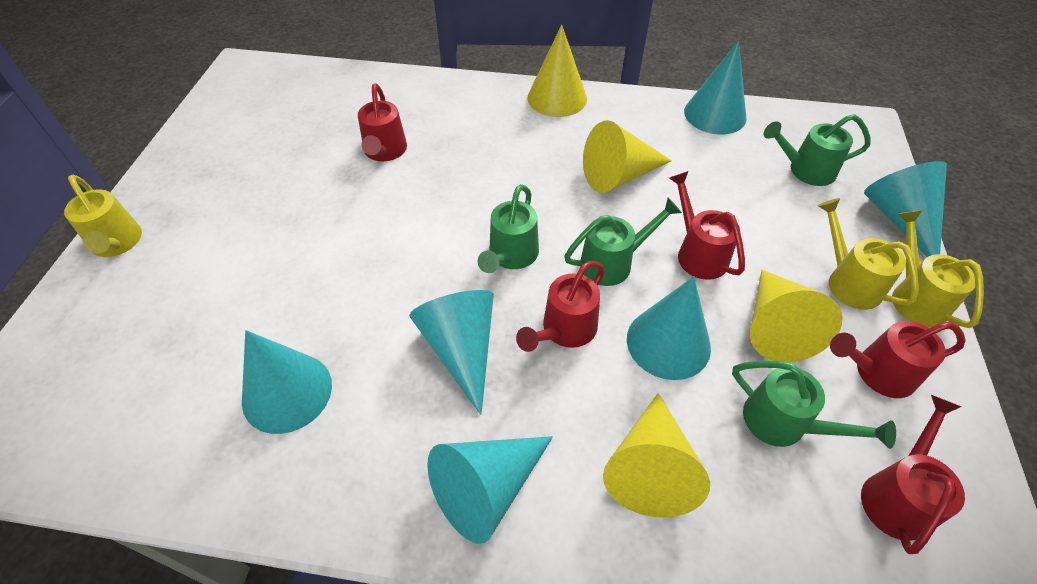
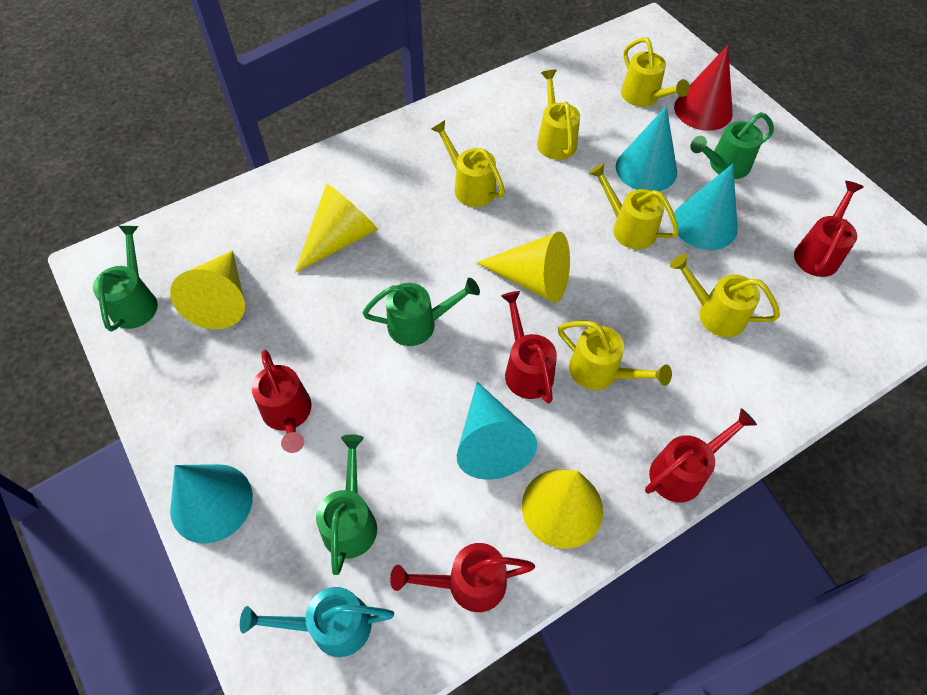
red cone: none = 0 -> [674,45,733,131] = 1
turquoise cone: [242,330,332,434] [409,290,494,415] [427,436,553,544] [627,276,711,380] [684,41,747,135] [864,161,947,257] = 6 -> [170,464,253,544] [457,382,537,480] [616,106,677,191] [674,164,738,250] = 4
turquoise watering can: none = 0 -> [240,587,394,657] = 1
yellow watering can: [64,175,142,257] [818,198,919,310] [892,210,984,328] = 3 -> [431,120,505,207] [537,70,580,160] [558,321,672,390] [589,163,679,249] [621,37,690,107] [670,254,780,337] = 6

